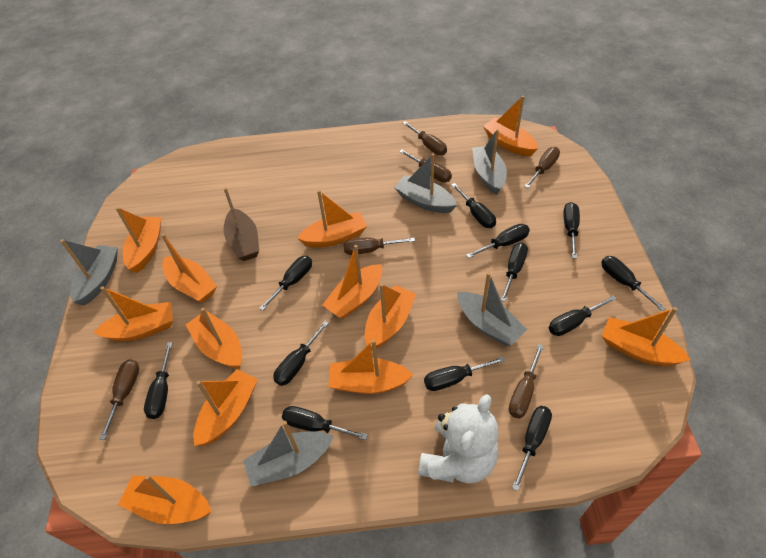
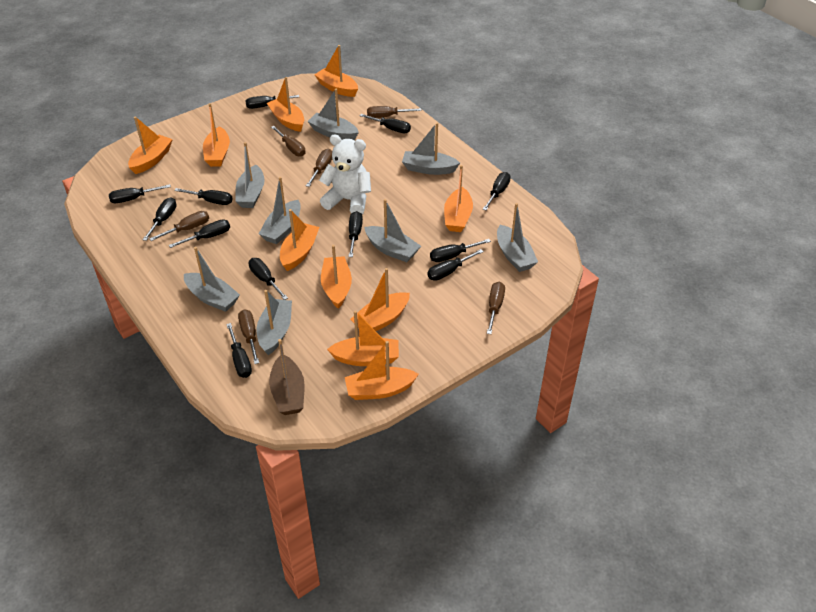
grey boat: [61,239,118,305] [243,421,334,487] [394,154,457,213] [457,272,527,346] [472,129,507,195] = 5 -> [184,247,240,312] [235,142,265,208] [256,290,292,355] [259,177,301,244] [307,89,359,140] [364,199,421,262] [402,123,460,175] [497,203,538,272] = 8
orange boat: [94,286,173,341] [115,207,161,273] [118,475,212,524] [161,234,217,303] [186,308,242,369] [193,369,258,446] [297,190,367,247] [323,245,382,319] [328,339,413,394] [365,284,416,350] [483,95,538,156] [602,307,690,366] = 12 -> [128,116,173,174] [203,103,230,167] [267,77,304,132] [280,209,319,271] [314,45,358,97] [321,245,352,309] [327,311,399,366] [345,341,419,400] [350,268,410,331] [444,165,473,232] = 10

